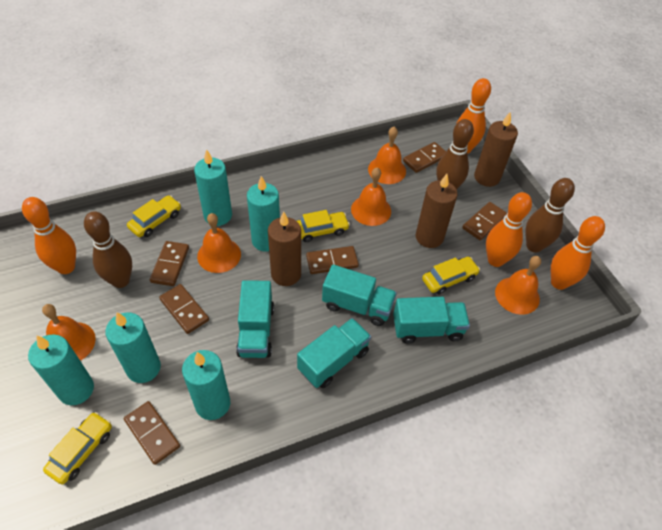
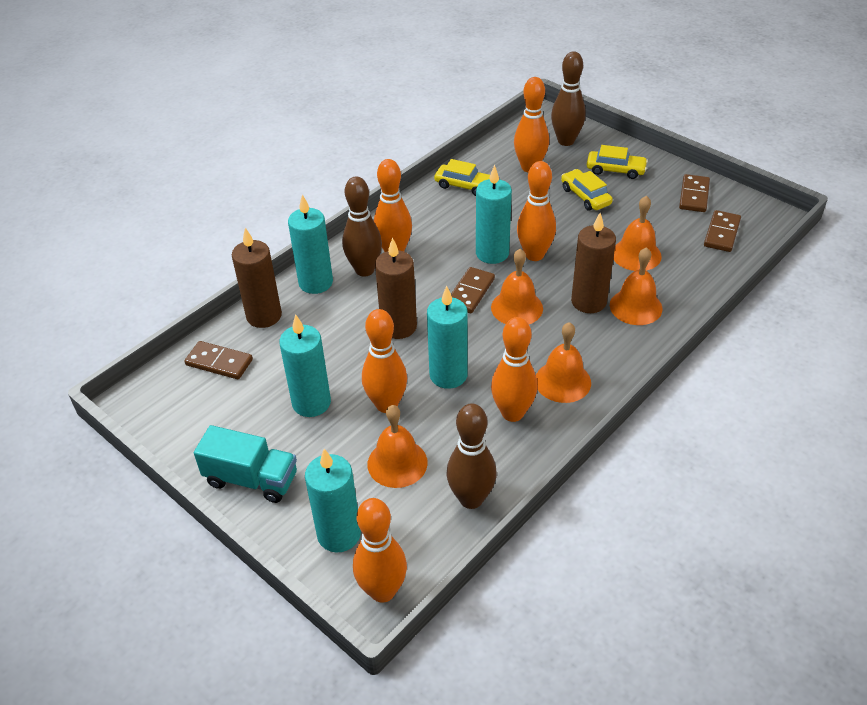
brown domino: [124,401,180,465] [150,241,189,286] [159,284,209,334] [306,246,359,274] [403,142,446,173] [462,202,507,240] = 6 -> [184,341,253,379] [451,267,495,314] [679,174,710,212] [704,210,741,252] = 4
orange bowling pin: [22,197,76,274] [456,78,491,154] [486,192,532,267] [551,216,605,290] = 4 -> [353,498,407,603] [362,309,407,413] [374,159,412,252] [491,317,538,422] [514,77,549,172] [517,161,556,261] = 6
turquoise truck: [236,280,274,358] [297,318,371,388] [322,264,397,326] [393,297,470,344] = 4 -> [194,425,297,503] = 1
yellow car: [43,412,112,484] [127,195,181,237] [297,210,350,242] [422,257,480,294] = 4 -> [434,159,490,196] [561,169,613,211] [587,145,648,179] = 3

